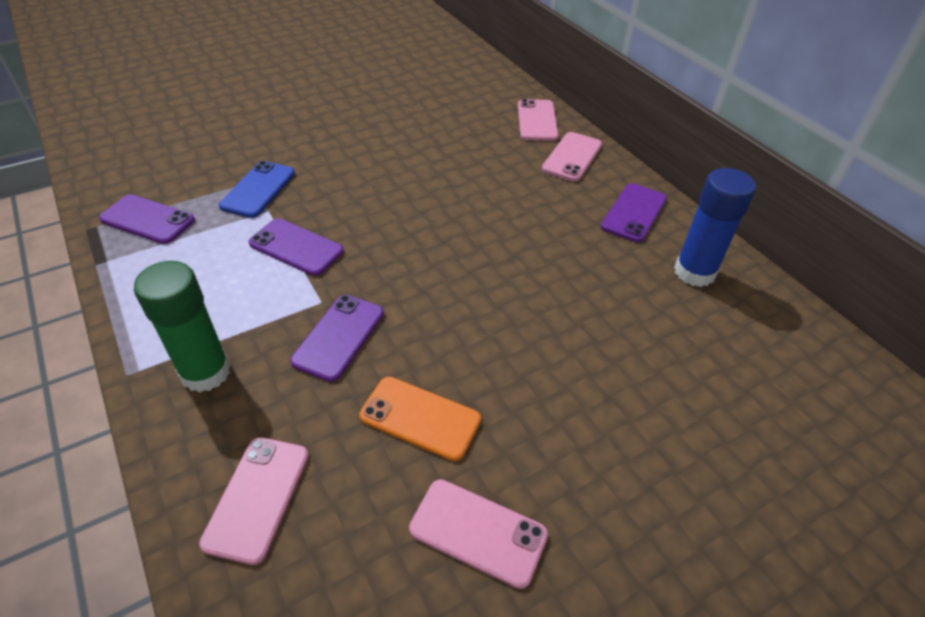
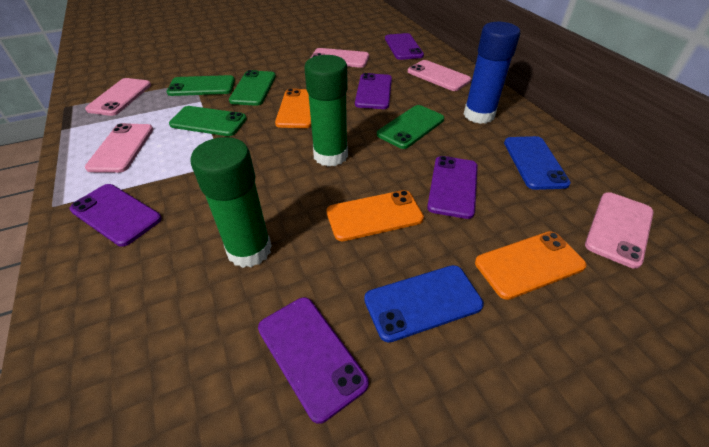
blue phone: [219,161,295,218] = 1 -> [364,265,484,343] [504,136,571,190] = 2
green glue stick: [134,261,231,393] = 1 -> [190,137,272,268] [304,55,348,167] = 2
green phone: none = 0 -> [167,75,235,96] [169,106,247,136] [229,70,276,106] [377,105,444,149] = 4
orange phone: [359,377,481,461] = 1 -> [275,89,311,128] [326,190,424,241] [475,231,587,300] = 3
pink phone: [199,437,309,565] [409,479,548,589] [518,99,559,141] [542,132,602,182] = 4 -> [85,78,151,116] [85,123,153,173] [311,48,369,68] [408,60,471,91] [585,192,654,269] = 5
purple phone: [99,194,195,244] [248,218,344,276] [290,295,384,382] [601,183,667,243] = 4 -> [69,184,162,247] [258,297,369,424] [355,73,392,109] [385,33,424,60] [427,156,478,219] = 5

